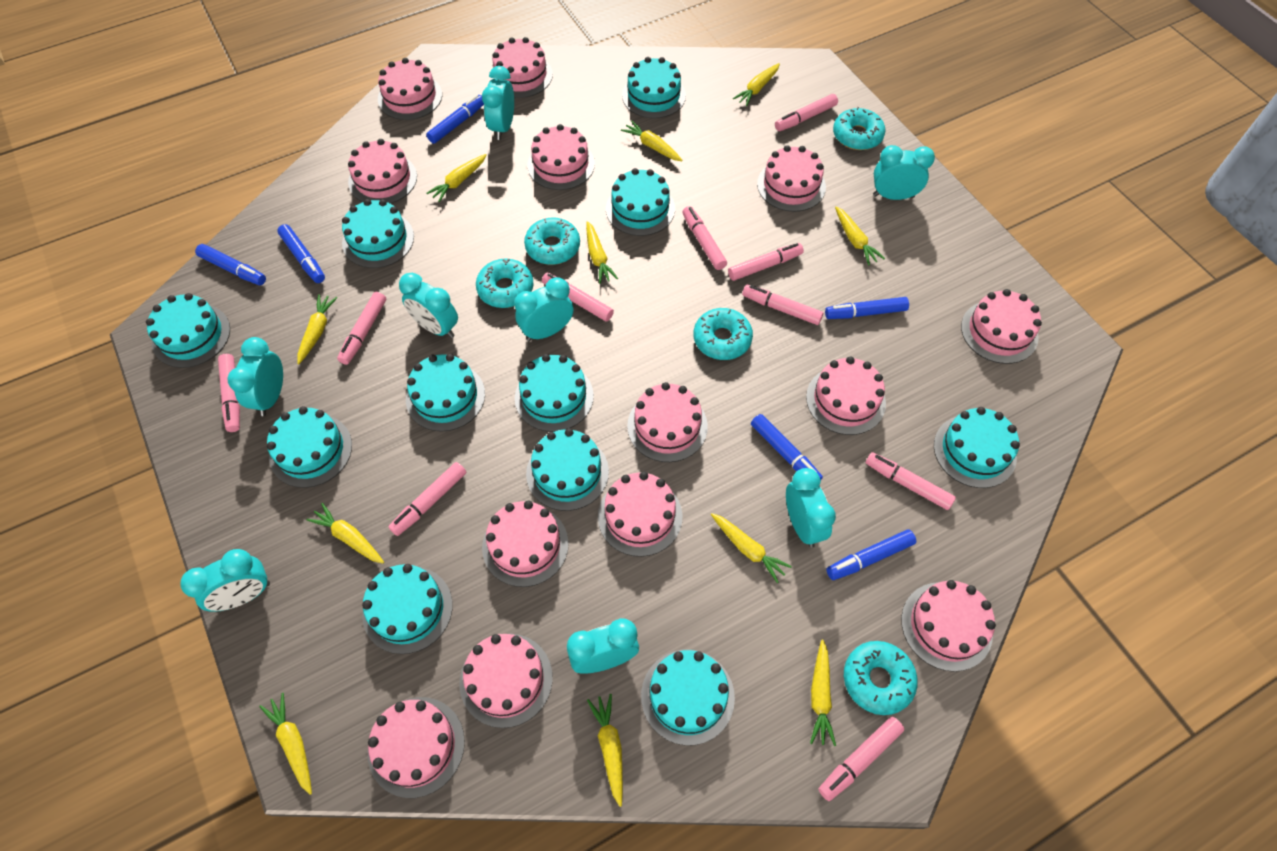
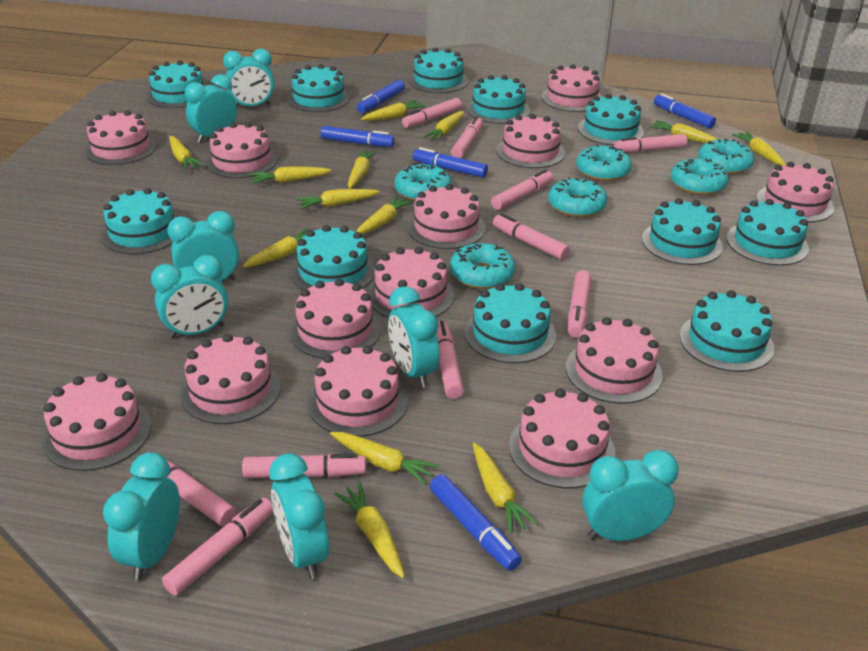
blue marker: [195,244,266,285] [277,224,325,283] [426,95,484,144] [751,414,823,480] [825,297,909,319] [826,529,916,580] = 6 -> [320,126,395,147] [357,80,405,113] [413,147,488,178] [430,474,522,571] [654,93,716,129] = 5
turquoise donut: [476,258,534,308] [524,218,580,265] [694,308,753,360] [833,107,885,150] [844,641,918,715] = 5 -> [395,163,452,201] [450,243,515,289] [548,177,607,217] [576,144,632,181] [671,158,729,195] [698,139,754,174] = 6
yellow carrot: [259,693,312,795] [297,294,337,364] [306,503,384,564] [427,154,487,202] [586,221,618,284] [587,694,623,807] [621,121,683,161] [711,513,792,583] [733,63,780,106] [810,640,836,746] [835,206,885,266] = 11 -> [169,136,203,170] [242,228,308,268] [250,166,332,184] [296,189,380,209] [330,432,439,485] [333,482,405,579] [348,150,376,189] [356,196,413,235] [361,100,426,121] [423,111,464,141] [473,443,538,534] [650,120,718,143] [732,131,786,166] = 13

